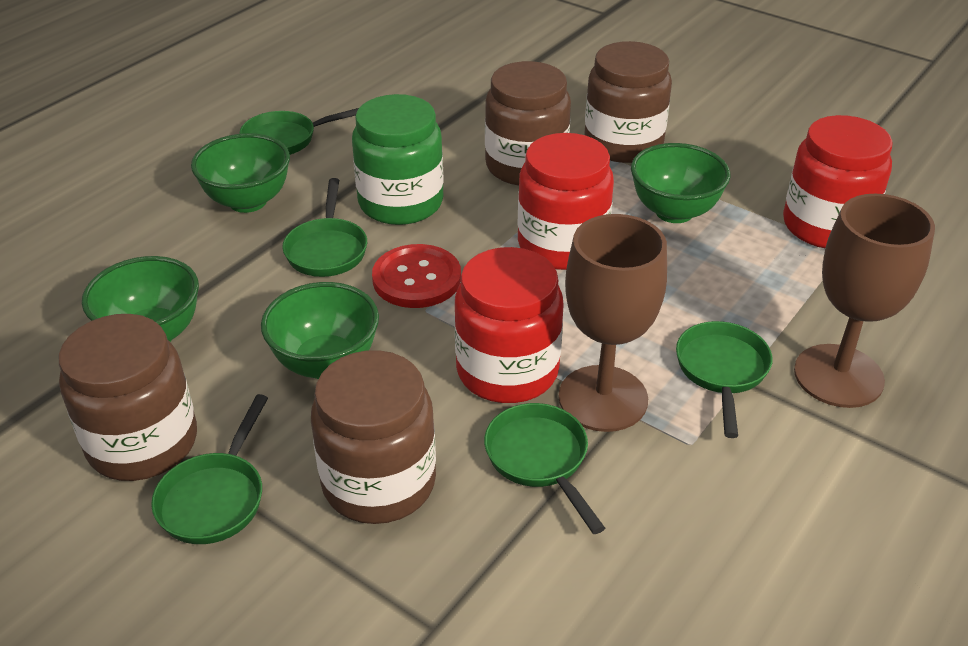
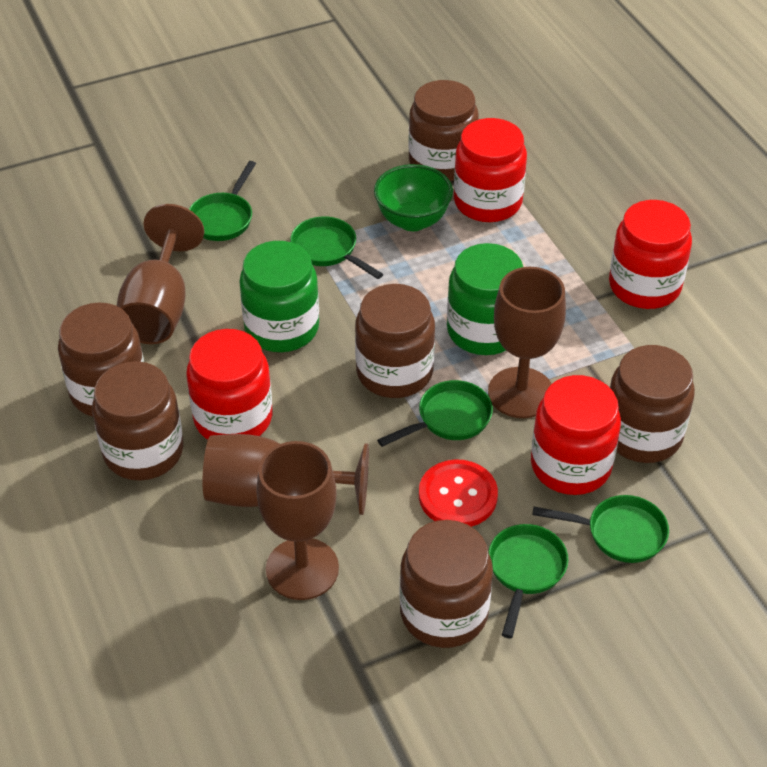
brown goblet: [558,214,667,432] [794,194,935,408] = 2 -> [117,204,204,344] [203,434,369,515] [256,441,339,600] [488,267,566,418] = 4
brown jar: [59,314,197,481] [311,350,436,524] [485,61,571,186] [584,41,672,163] = 4 -> [58,303,144,417] [92,361,184,480] [355,284,435,398] [400,520,493,648] [408,80,479,181] [610,345,695,463] = 6
green bowl: [82,256,199,342] [191,133,290,213] [261,282,379,379] [631,143,730,223] = 4 -> [374,164,453,231] = 1
green jar: [352,94,444,225] = 1 -> [239,241,319,352] [447,243,523,355] = 2
red jar: [455,247,564,403] [517,133,614,270] [783,115,893,248] = 3 -> [186,329,272,440] [454,118,527,222] [531,375,621,495] [609,200,692,309] = 4

